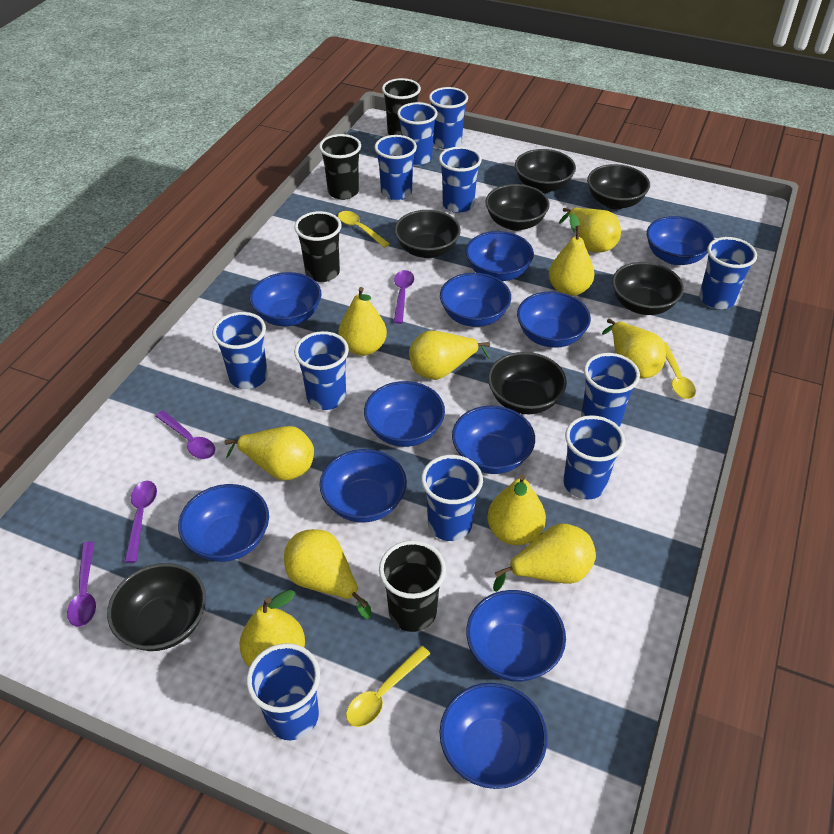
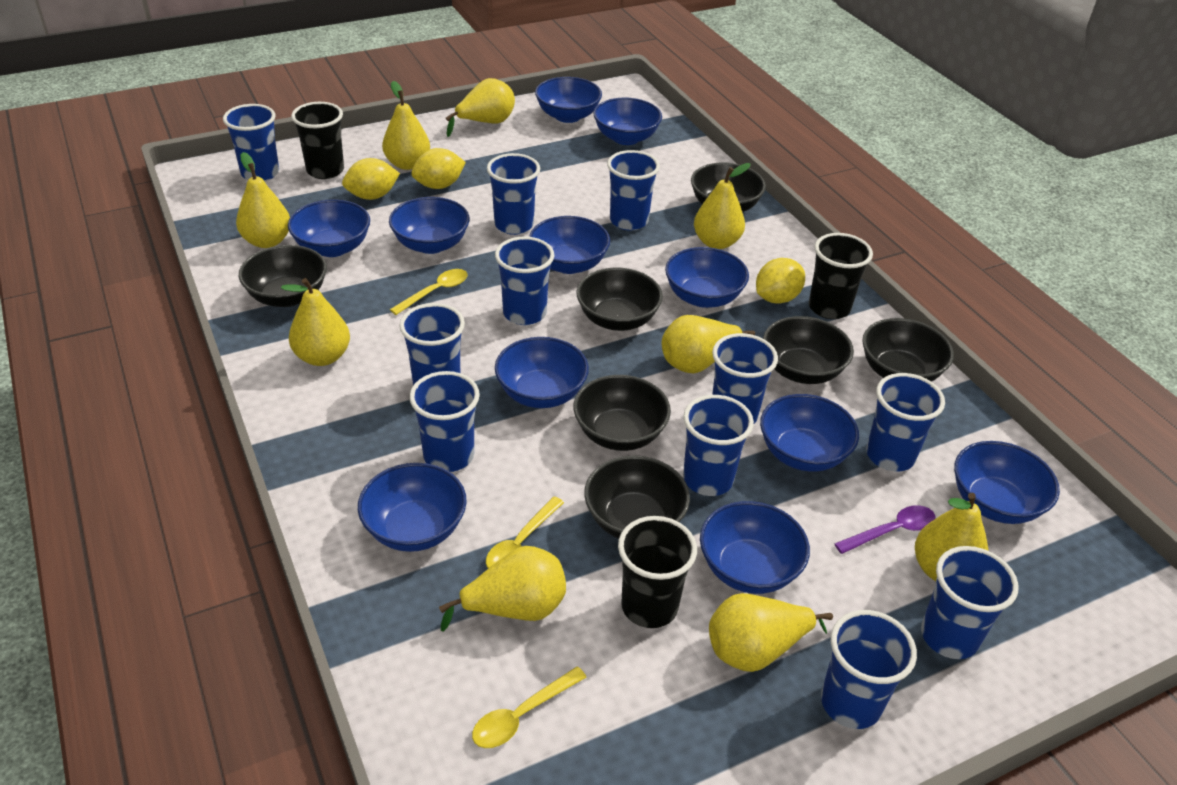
black cup: [294,211,342,282] [319,134,361,200] [379,540,446,632] [382,78,421,135] = 4 -> [291,102,344,179] [618,516,697,628] [809,233,873,319] = 3
purple spoon: [67,541,96,627] [124,481,157,563] [155,411,215,459] [393,270,414,324] = 4 -> [834,505,936,554] = 1
yellow lemon: none = 0 -> [342,158,400,200] [411,148,466,189] [756,258,805,304] = 3
yellow pear: [224,426,314,481] [240,590,305,667] [284,529,372,619] [338,287,387,356] [409,330,490,380] [487,474,546,545] [493,523,596,592] [549,214,594,296] [559,208,621,252] [602,319,666,379] = 10 -> [236,152,290,248] [281,278,350,366] [382,81,430,170] [439,546,566,632] [446,78,515,137] [662,315,755,374] [694,163,751,249] [709,593,833,672] [915,493,989,581] = 9

